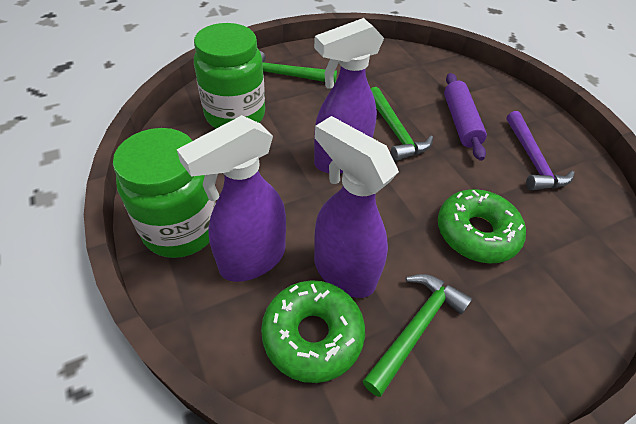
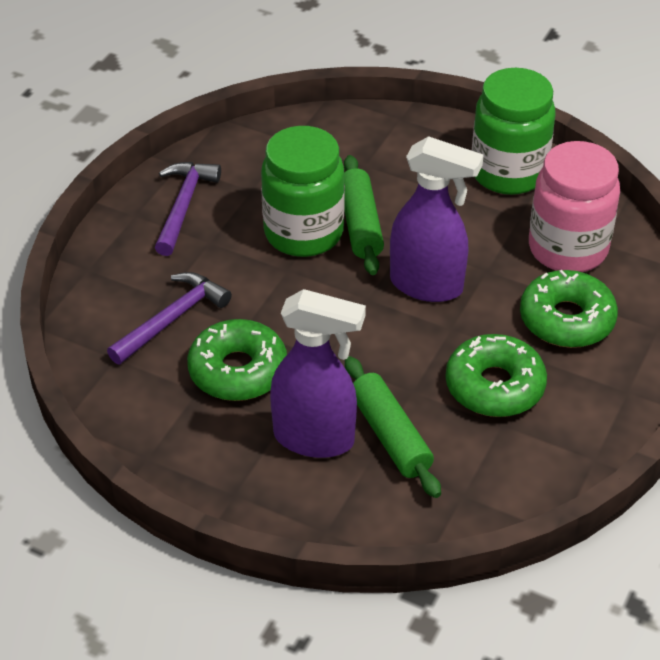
green donut: [261,280,365,383] [438,189,526,263] = 2 -> [187,319,287,401] [445,334,547,417] [520,270,618,348] = 3
green hammer: [260,51,337,84] [363,274,472,397] [371,87,433,161] = 3 -> none = 0
green rolling pin: none = 0 -> [344,155,384,275] [345,356,441,498] = 2
pink jar: none = 0 -> [529,141,620,272] = 1
purple hammer: [506,111,575,191] = 1 -> [107,272,232,364] [155,162,221,256] = 2
purple rolling pin: [444,73,487,161] = 1 -> none = 0
purple spray bottle: [177,115,286,282] [314,18,384,173] [314,116,399,298] = 3 -> [270,289,366,458] [390,136,483,302] = 2

